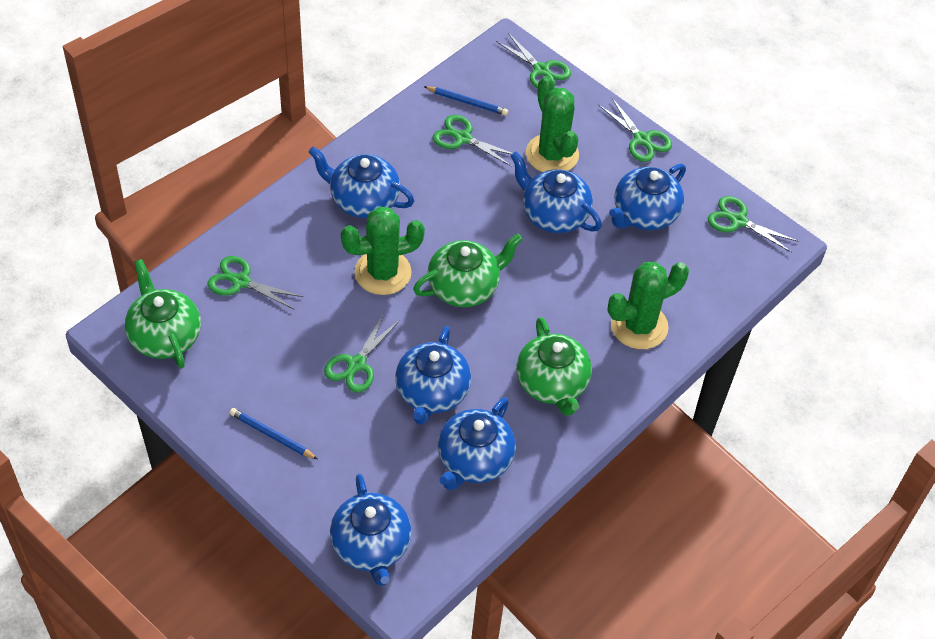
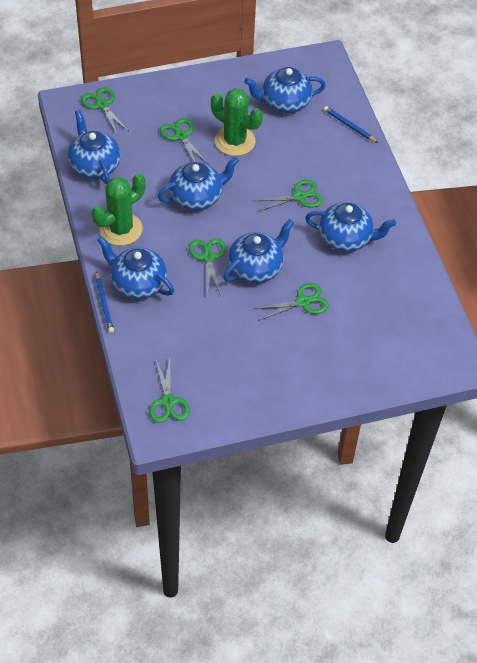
green cactus: [341,207,425,295] [526,76,579,172] [607,262,689,349] = 3 -> [92,174,146,246] [211,88,263,156] = 2
green teapot: [125,259,201,368] [413,234,523,307] [516,317,592,416] = 3 -> none = 0

